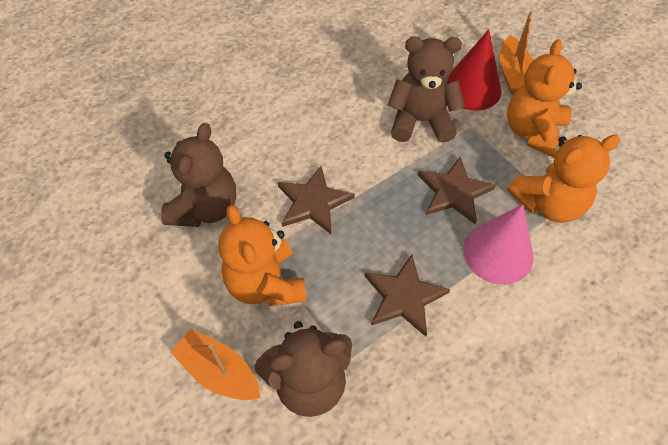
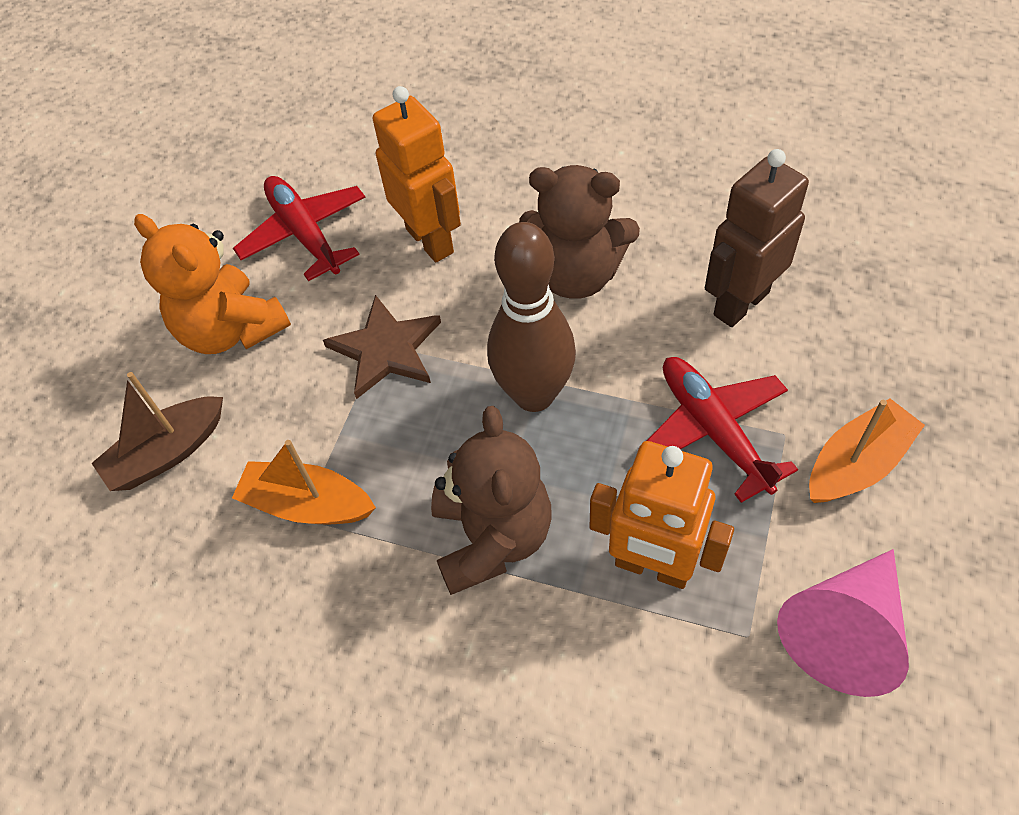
brown boat: none = 0 -> [92,372,223,491] = 1
brown bowling pin: none = 0 -> [487,222,576,412] = 1
brown robot: none = 0 -> [705,149,809,327] = 1
brown star: [278,166,355,234] [365,255,451,337] [418,157,496,224] = 3 -> [323,295,441,399] = 1
brown teddy bear: [161,123,236,227] [254,321,352,417] [388,37,465,143] = 3 -> [431,406,552,595] [519,165,640,299] = 2
orange robot: none = 0 -> [372,86,461,262] [590,441,734,589] = 2
orange teddy bear: [218,205,306,306] [507,39,582,158] [507,135,620,223] = 3 -> [134,214,291,354] = 1
red cone: [448,29,501,111] = 1 -> none = 0
red plane: none = 0 -> [233,176,365,281] [647,357,798,503] = 2

